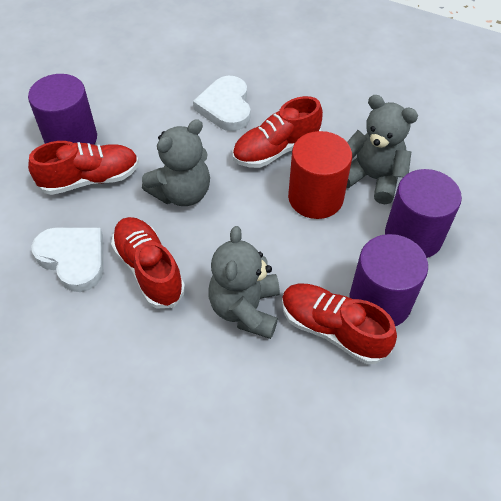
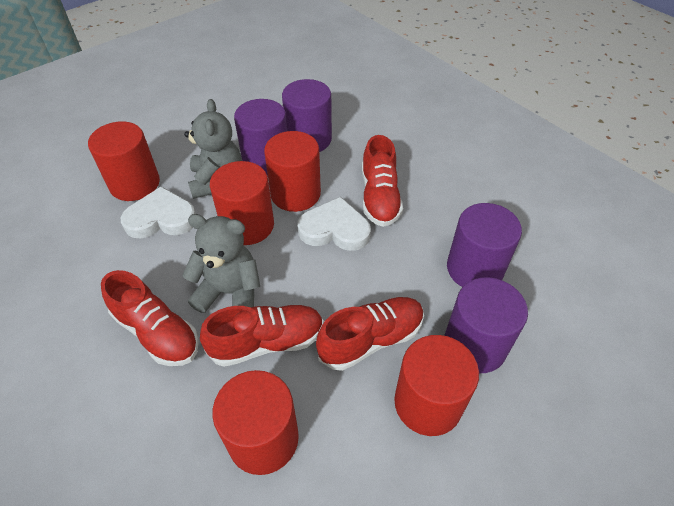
grey teddy bear: [142,119,210,206] [208,226,280,339] [346,95,418,204] = 3 -> [182,214,260,313] [184,99,242,199] = 2
purple cylinder: [28,74,97,145] [349,234,428,326] [385,169,462,258] = 3 -> [234,99,287,176] [282,79,332,152] [444,277,528,373] [447,203,522,287] = 4
red cylinder: [288,131,352,219] = 1 -> [88,121,160,201] [210,161,274,245] [212,370,299,475] [264,131,321,212] [394,335,479,436] = 5

